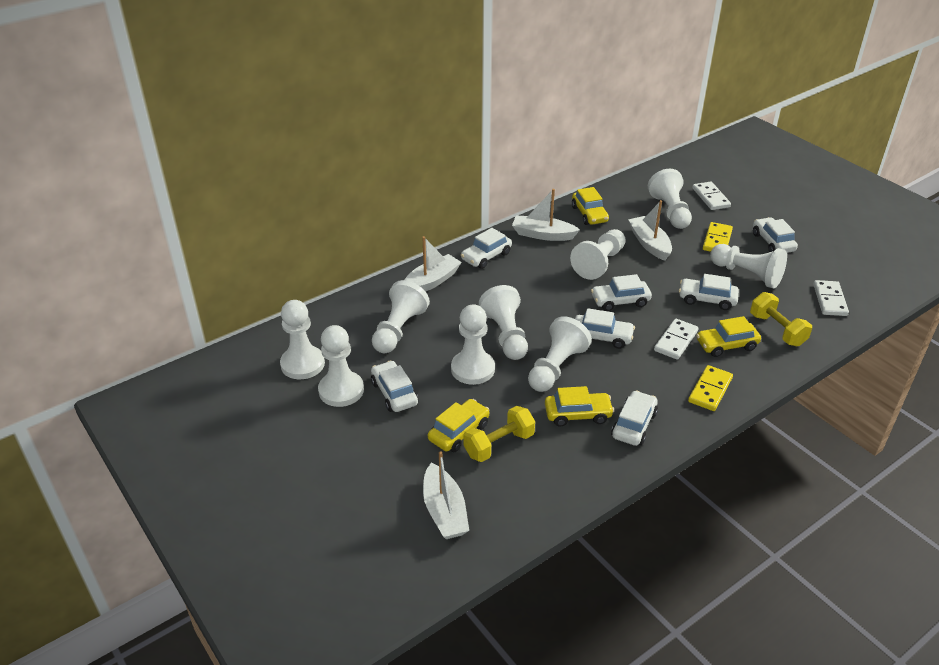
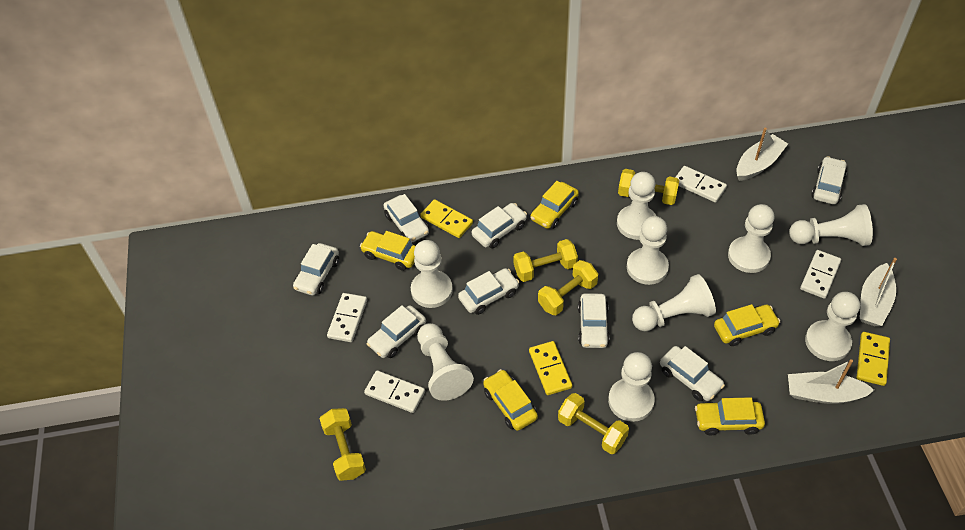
white boat: [404,236,462,292] [423,451,469,539] [512,189,580,241] [628,200,672,261] = 4 -> [737,127,788,181] [788,359,874,404] [860,258,897,326] = 3
white car: [371,360,418,412] [461,228,512,269] [575,308,635,349] [591,274,652,311] [611,390,658,446] [679,274,739,310] [753,217,798,253] = 7 -> [293,243,339,295] [367,305,426,358] [384,194,429,243] [458,268,519,315] [472,203,527,248] [578,293,610,348] [660,346,725,401] [811,156,847,205] = 8
white domino: [654,319,699,360] [692,182,731,210] [813,280,849,316] = 3 -> [327,293,367,342] [364,370,425,413] [675,166,727,203] [800,250,841,299] = 4
yellow car: [428,399,490,452] [545,386,614,427] [572,187,609,225] [696,316,761,357] = 4 -> [360,231,416,271] [483,369,538,431] [530,181,579,229] [695,397,765,435] [714,304,780,346] = 5
yellow domino: [688,365,733,411] [703,222,733,252] = 2 -> [420,199,473,238] [529,341,572,395] [857,332,890,386] = 3
yellow dumbbell: [463,406,535,462] [750,292,812,346] = 2 -> [319,408,366,481] [514,239,578,282] [538,260,598,315] [558,393,629,454] [618,169,679,205] = 5

